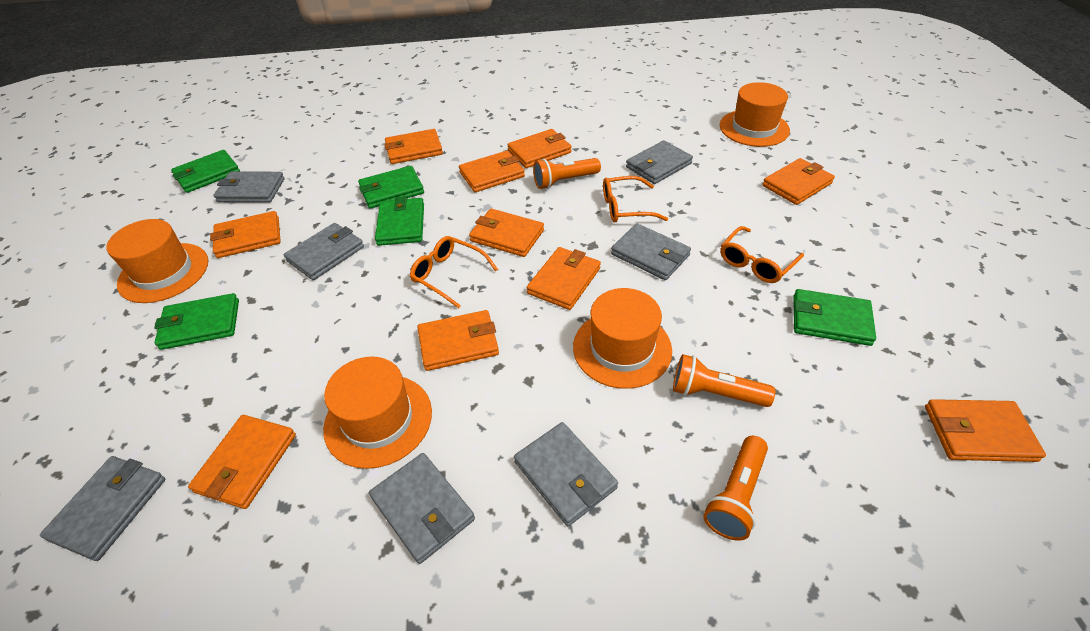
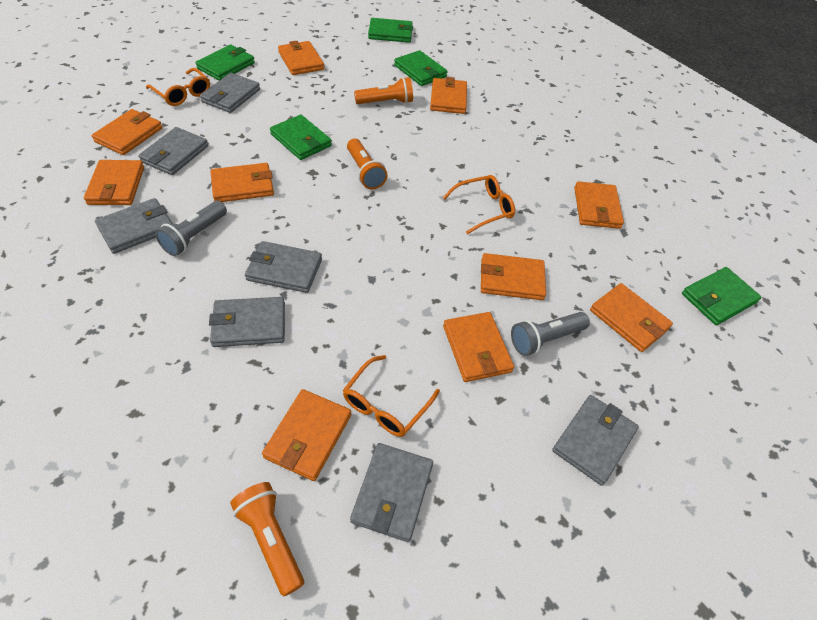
grey flashlight: none = 0 -> [155,201,227,256] [511,312,590,356] = 2
orange hat: [106,219,208,303] [323,357,432,469] [573,288,672,389] [720,82,790,147] = 4 -> none = 0

